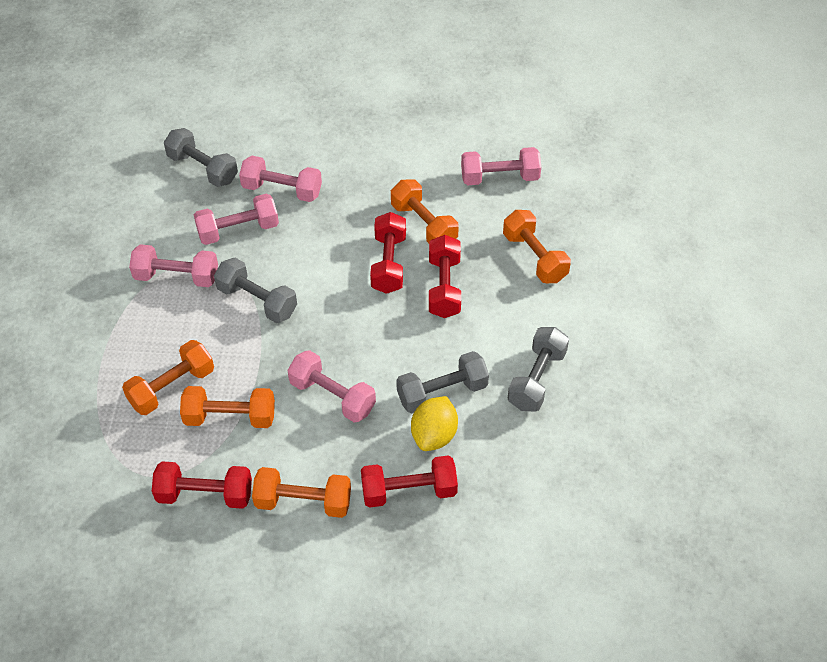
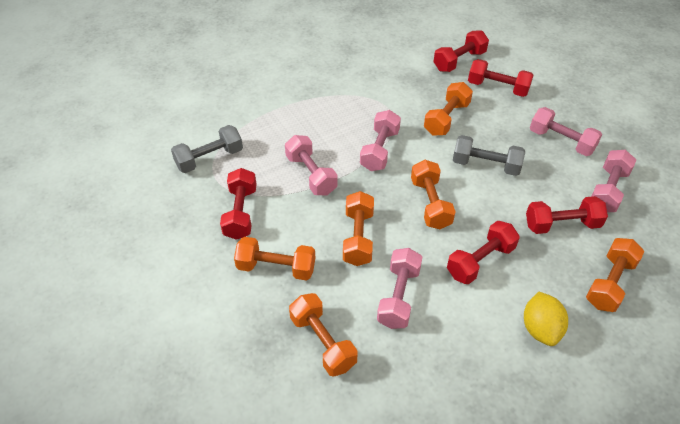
grey dumbbell: [164,128,238,187] [214,258,297,323] [396,351,489,413] [508,327,569,412] = 4 -> [171,125,243,173] [453,135,525,176] = 2
orange dumbbell: [122,340,214,415] [180,386,275,428] [252,467,351,518] [391,179,459,243] [503,210,571,283] = 5 -> [234,237,315,281] [289,293,357,377] [343,191,374,266] [411,160,456,229] [424,82,473,136] [586,238,645,312] = 6
red dumbbell: [152,461,252,509] [361,455,458,508] [370,212,406,294] [429,235,461,318] = 4 -> [220,168,257,240] [433,30,489,72] [447,221,520,284] [468,59,533,97] [526,196,608,234] = 5

